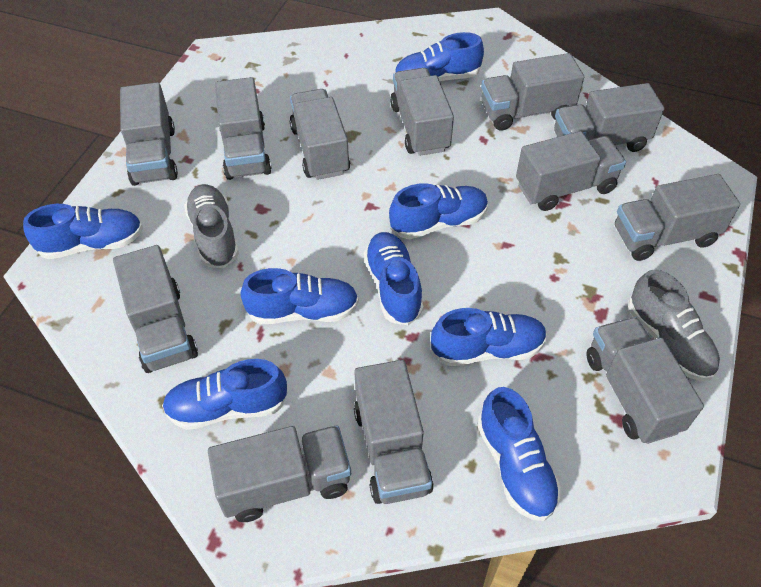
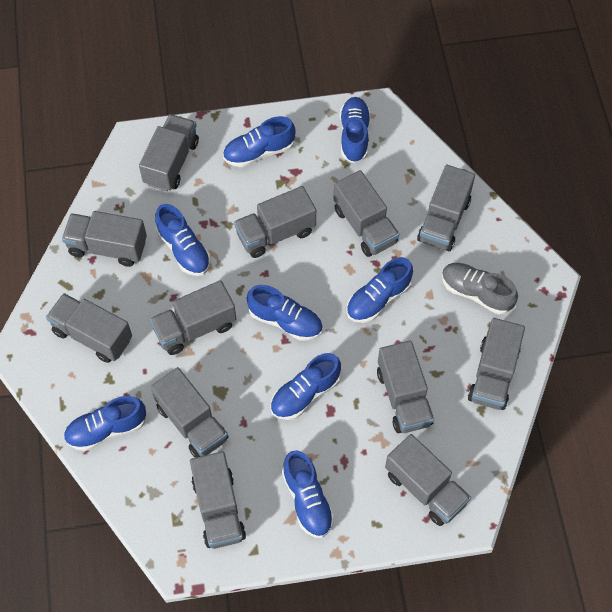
grey shoe: [184,184,239,268] [628,270,720,381] = 2 -> [442,263,518,315] = 1

